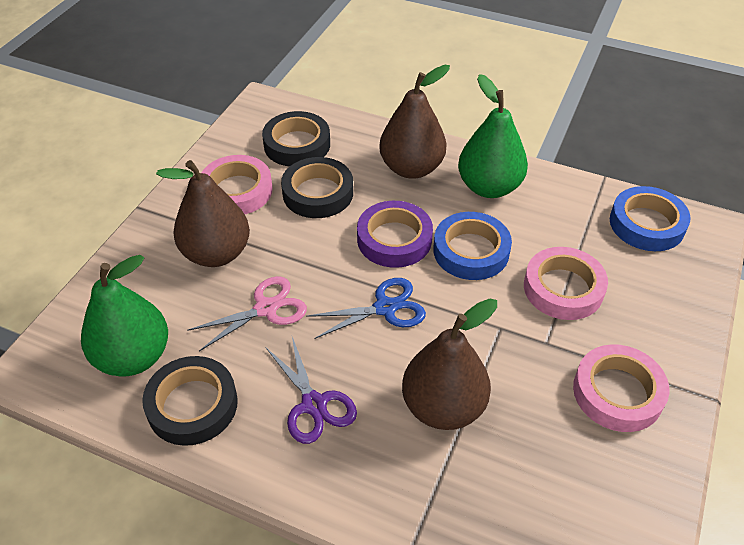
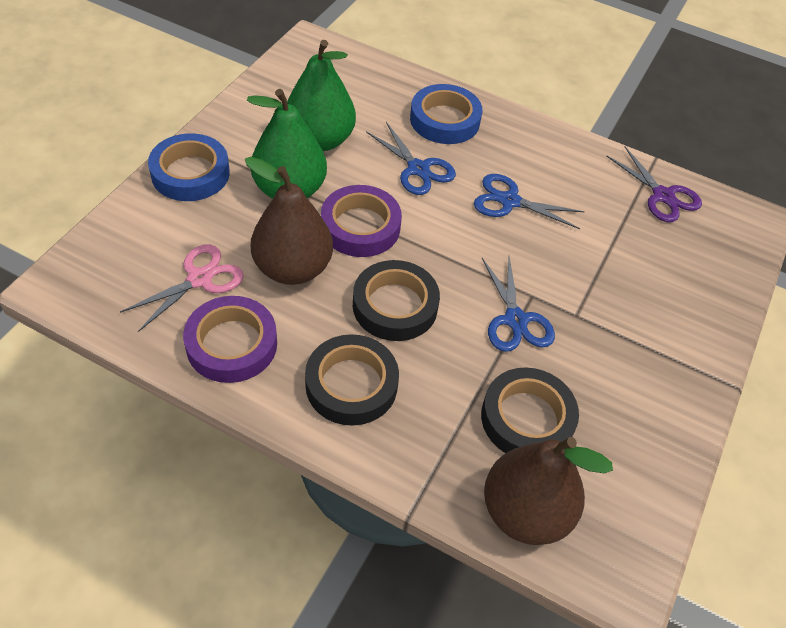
blue scissors: [306,278,426,339] = 1 -> [366,122,456,195] [474,174,585,229] [482,256,555,352] = 3
brown pear: [156,160,250,267] [379,65,450,179] [402,299,497,430] = 3 -> [245,157,333,285] [484,437,613,545] = 2
pink tape: [201,155,273,214] [524,247,608,320] [573,344,670,432] = 3 -> none = 0
purple tape: [357,201,433,268] = 1 -> [183,296,277,383] [321,185,402,257] = 2

